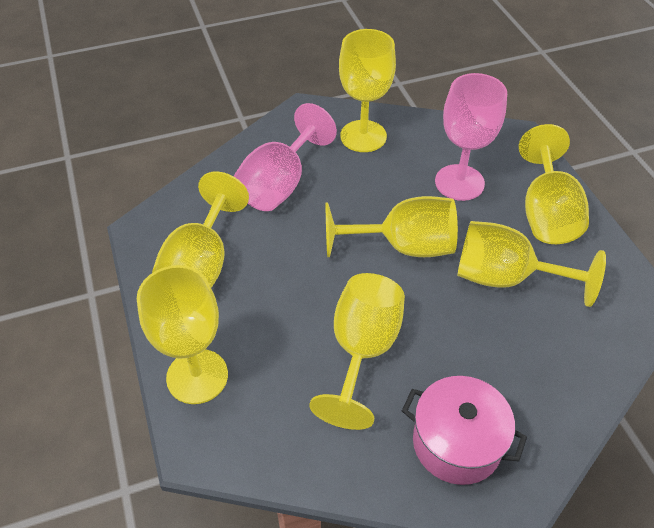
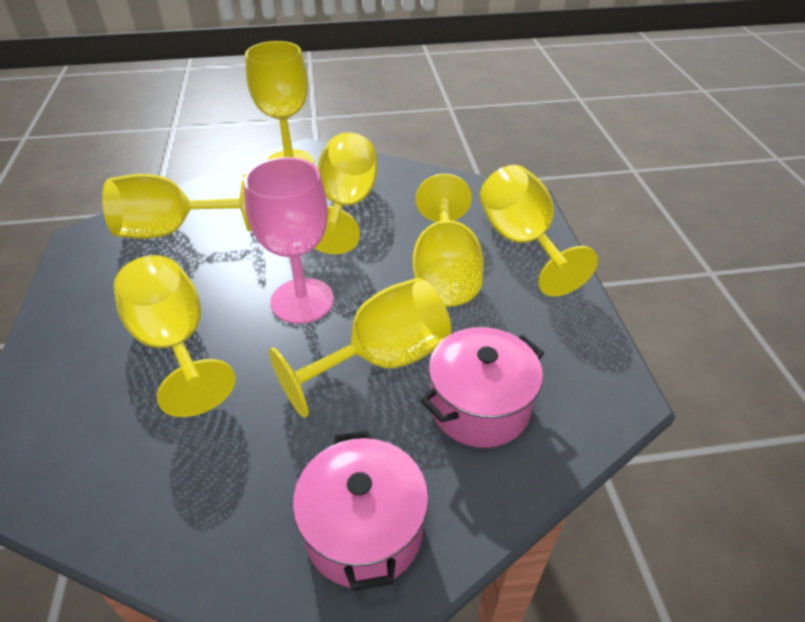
pink goblet: [234,103,337,211] [435,73,507,201] = 2 -> [244,157,334,324] = 1
pink pot: [402,376,527,485] = 1 -> [293,430,429,591] [420,327,544,448] = 2

